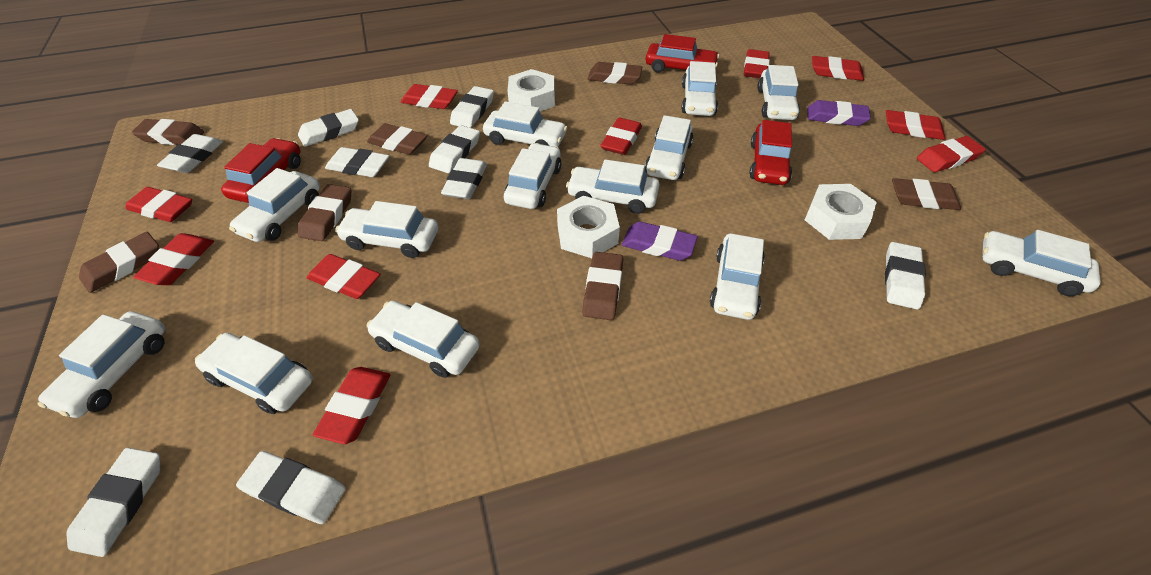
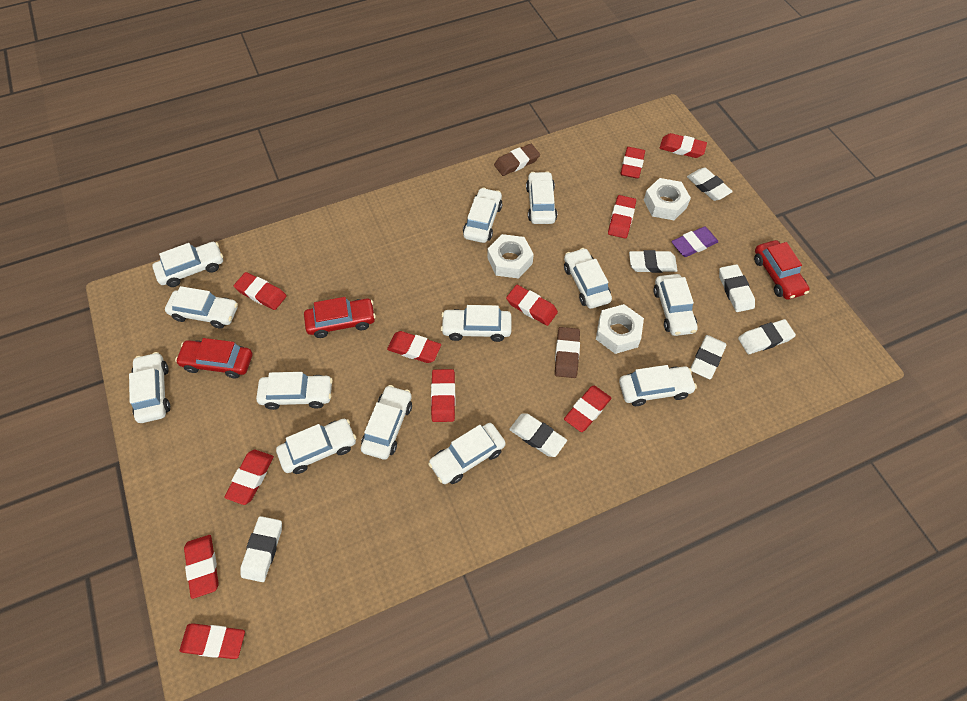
brown eraser: [79,232,159,293] [132,119,204,145] [298,184,351,241] [367,123,427,155] [582,252,623,320] [588,62,643,85] [892,178,961,210] = 7 -> [494,144,540,176] [555,327,580,378] = 2
purple eraser: [622,221,698,261] [807,100,871,126] = 2 -> [671,226,719,257] = 1
red eraser: [126,187,192,222] [133,233,214,285] [307,254,380,299] [313,367,390,444] [401,84,458,109] [600,118,642,155] [744,49,770,78] [812,56,864,81] [886,110,945,140] [917,136,986,172] = 10 -> [180,623,245,659] [184,535,219,599] [224,450,274,505] [234,272,287,310] [387,331,441,363] [431,369,455,422] [506,285,558,326] [564,386,611,432] [608,195,636,238] [620,147,645,179] [659,133,707,158] = 11
white eraser: [66,448,160,557] [157,134,223,173] [236,451,346,524] [298,109,359,147] [325,147,389,177] [429,125,480,173] [441,158,487,199] [450,86,494,128] [885,242,926,309] = 9 -> [241,516,282,582] [509,413,567,457] [629,250,678,273] [687,168,733,201] [690,335,726,379] [719,264,755,312] [738,319,796,354] = 7

